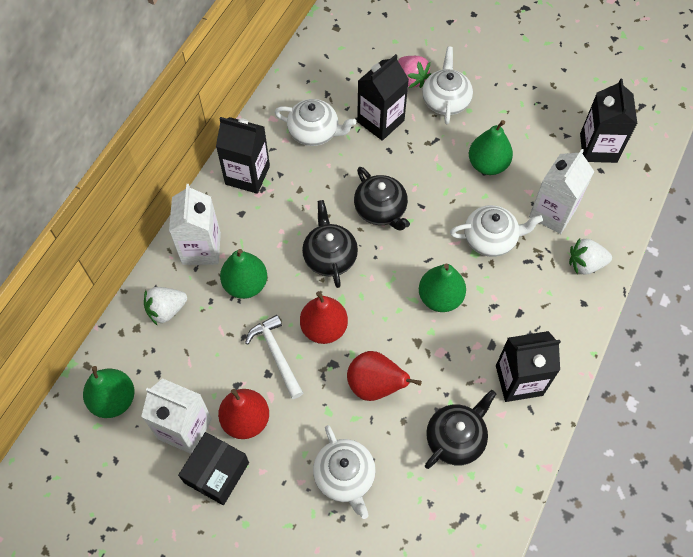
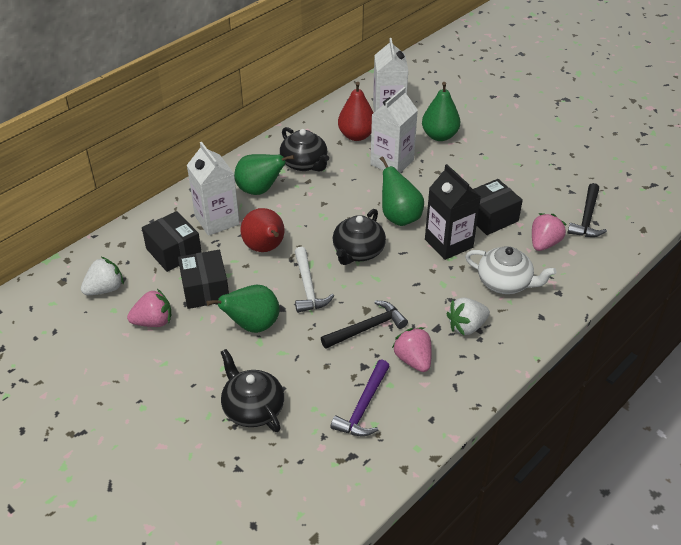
black box: [178,432,249,505] = 1 -> [142,211,202,272] [178,250,229,309] [473,179,523,235] = 3
black carton: [216,117,270,194] [357,54,409,141] [496,331,561,402] [580,79,637,163] = 4 -> [425,164,481,260] = 1
black hammer: none = 0 -> [321,301,408,349] [567,183,607,237] = 2
pink strawberry: [398,56,431,88] = 1 -> [127,289,171,327] [392,327,432,372] [532,213,567,251] = 3
purple hammer: none = 0 -> [331,360,390,437] = 1
red pear: [218,389,269,439] [300,291,348,344] [347,351,422,401] = 3 -> [240,208,285,252] [338,82,373,141] = 2
white teapot: [274,99,356,146] [313,425,376,519] [422,47,473,124] [450,205,543,257] = 4 -> [465,246,556,294] = 1

